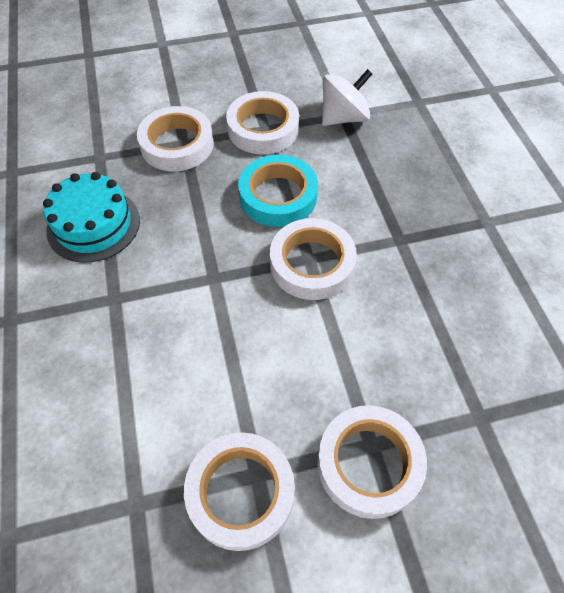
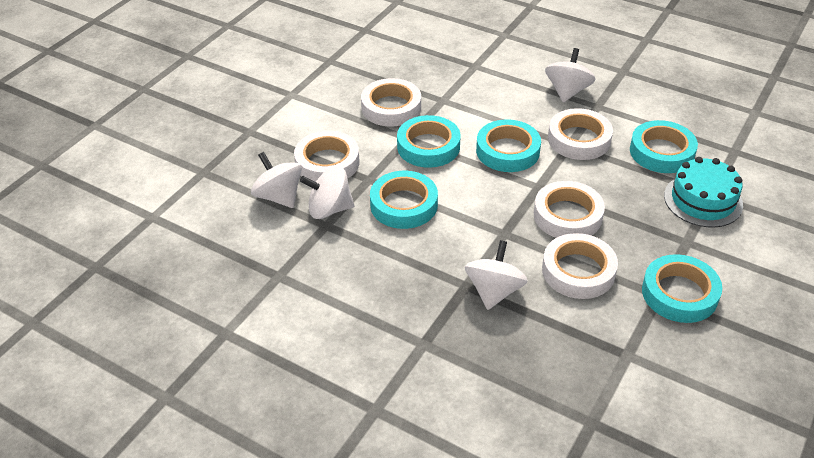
turquoise tape: [238,155,318,227] = 1 -> [370,171,438,229] [397,115,460,168] [476,119,541,172] [630,120,698,173] [642,254,722,323] = 5
white spinning top: [322,69,372,126] = 1 -> [251,152,302,208] [300,166,354,219] [465,240,528,310] [545,48,596,103] = 4

